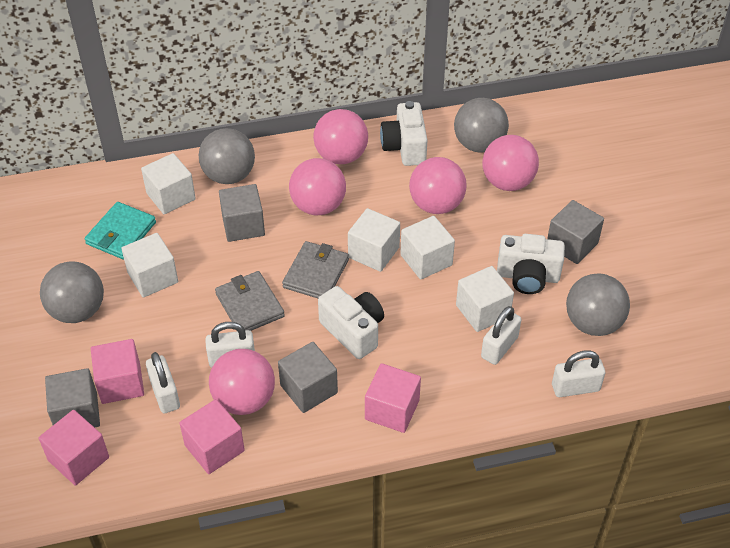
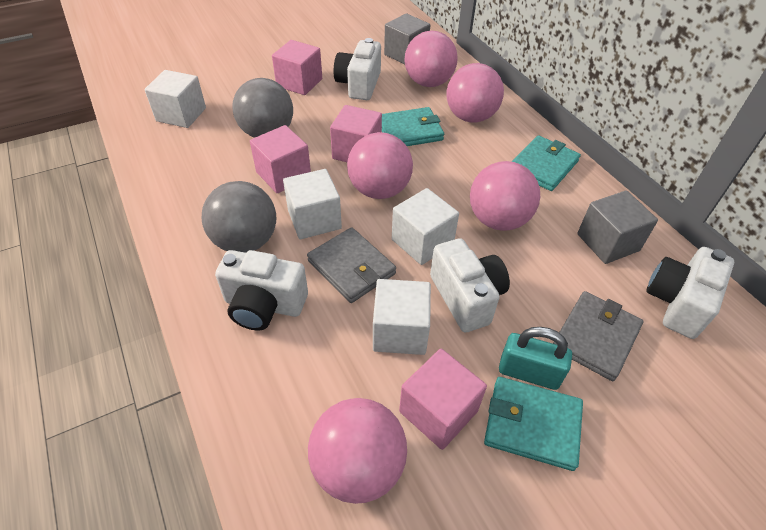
grey ball: [40,261,104,323] [199,128,255,184] [454,98,509,152] [566,274,630,336] = 4 -> [202,181,276,253] [232,78,293,138] = 2
grey cube: [45,368,100,428] [219,184,265,242] [278,342,338,413] [547,200,604,264] = 4 -> [384,13,430,65] [577,190,658,264] = 2
turquoise padlock: none = 0 -> [499,327,572,390] = 1
turquoise wallet: [84,202,156,260] = 1 -> [382,107,444,146] [484,377,583,471] [512,135,581,191] = 3
white camera: [318,286,384,359] [380,101,427,166] [497,234,565,294] = 3 -> [215,250,308,331] [334,38,381,100] [430,238,510,332] [646,247,734,339] = 4
white cube: [121,233,178,298] [141,153,196,214] [348,208,400,272] [400,216,455,279] [456,266,514,332] = 5 -> [145,70,206,128] [283,169,342,239] [373,279,431,355] [392,188,459,265] = 4
white padlock: [146,352,180,413] [205,322,255,368] [481,306,521,365] [552,350,605,397] = 4 -> none = 0

